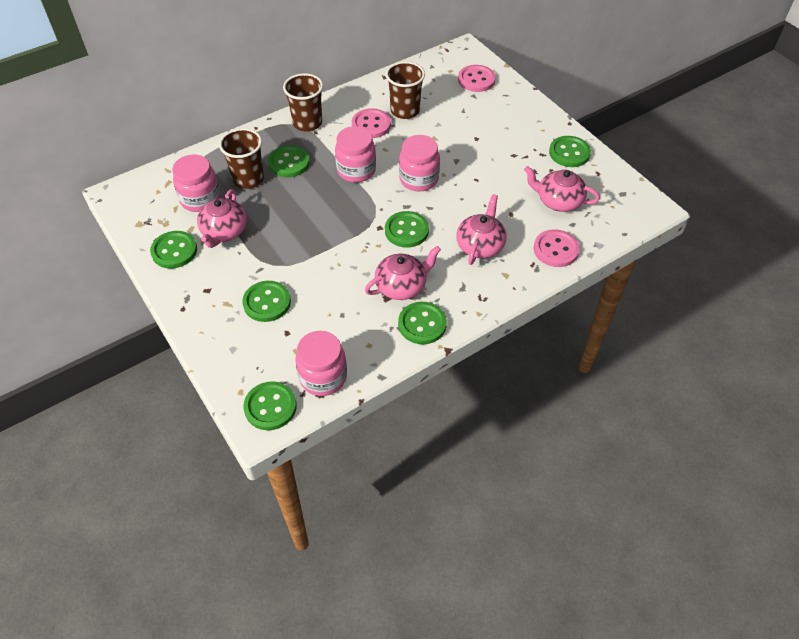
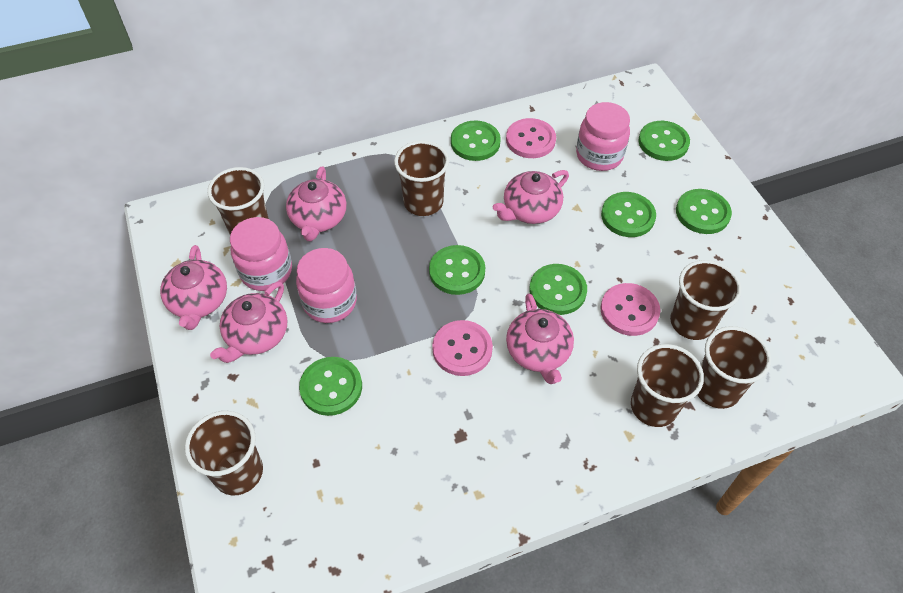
brown cup: [219,128,264,189] [283,73,323,132] [386,61,425,119] = 3 -> [185,411,263,496] [207,167,269,235] [394,141,449,216] [631,344,704,427] [670,260,742,340] [697,326,771,409] = 6
pink jar: [172,155,220,212] [295,331,347,396] [335,126,376,182] [399,135,440,191] = 4 -> [230,217,292,291] [296,248,357,323] [576,102,630,171] = 3
pink teapot: [197,189,247,248] [365,246,441,300] [456,194,507,265] [524,166,600,212] = 4 -> [160,245,227,330] [210,281,287,363] [286,167,346,241] [493,170,569,224] [506,293,574,384] = 5

